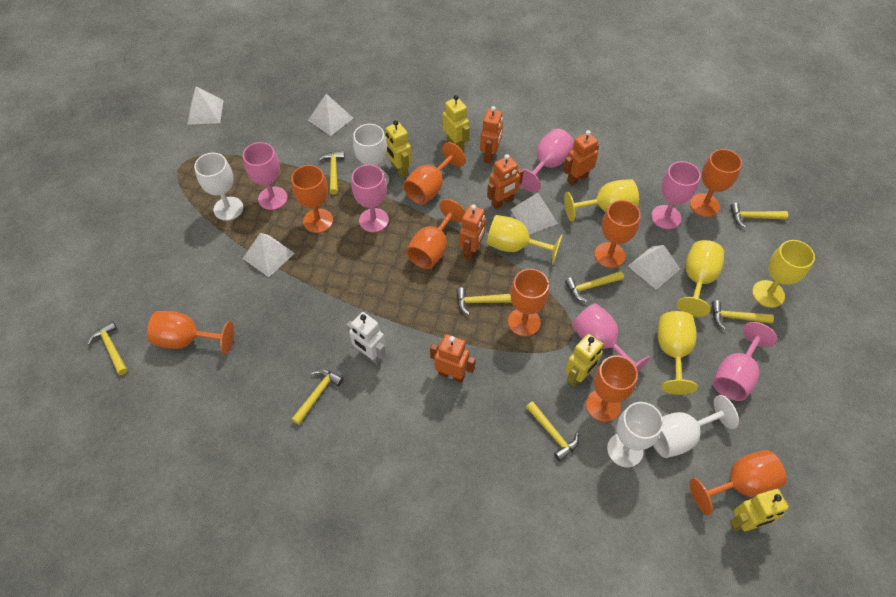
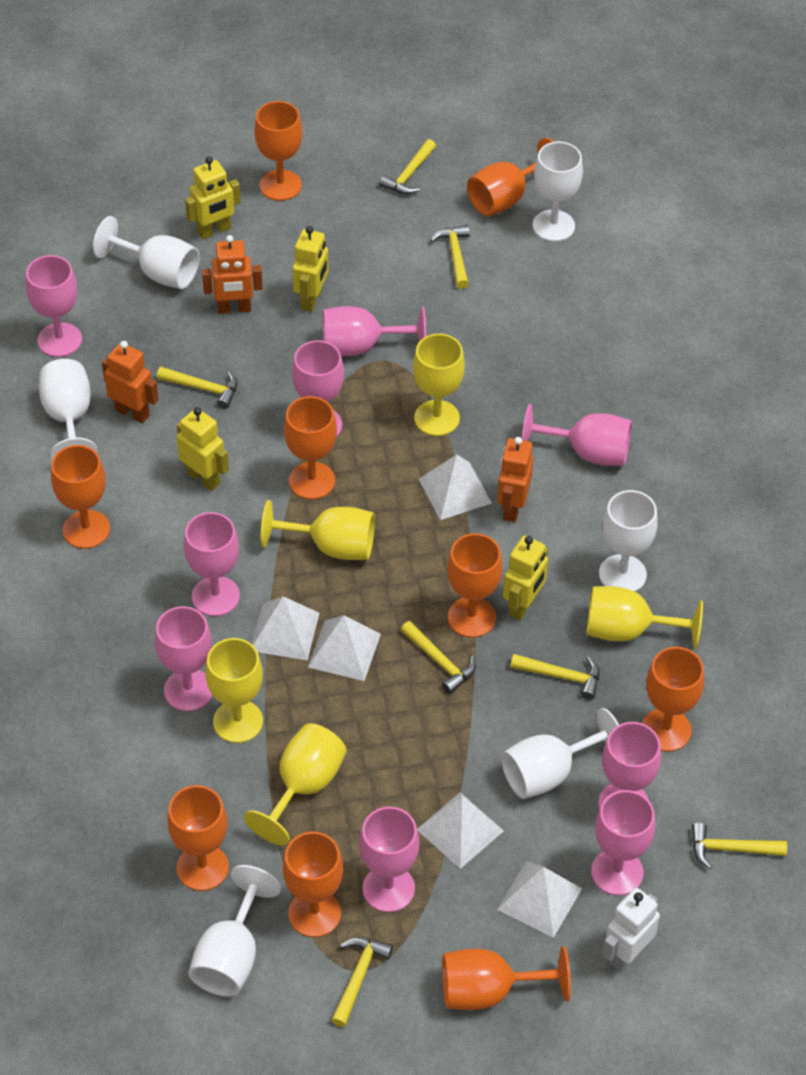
orange robot: [430,334,476,383] [459,205,486,260] [480,106,503,164] [487,154,524,209] [563,130,599,186] = 5 -> [102,341,158,424] [202,235,263,314] [497,437,533,522] = 3
pink goblet: [243,142,288,210] [351,164,389,232] [520,128,574,192] [572,303,650,371] [651,161,701,229] [713,322,777,401] = 6 -> [26,255,82,357] [155,606,212,711] [184,512,240,616] [292,340,344,437] [323,306,426,356] [359,807,419,912] [522,404,632,466] [591,790,655,896] [598,722,661,810] = 9
white goblet: [194,153,243,221] [353,124,389,185] [607,402,663,468] [653,395,739,458] = 4 -> [39,359,98,460] [93,216,200,289] [188,865,281,997] [501,708,619,799] [533,142,583,242] [599,490,658,592] = 6
yellow hammer: [87,321,128,375] [292,369,343,425] [318,151,345,195] [456,288,512,315] [526,401,579,462] [565,271,624,302] [712,300,774,329] [730,203,788,228] = 8 -> [157,367,237,409] [331,937,393,1027] [379,139,436,194] [401,621,476,694] [430,225,470,289] [510,654,600,700] [692,822,787,869] = 7

